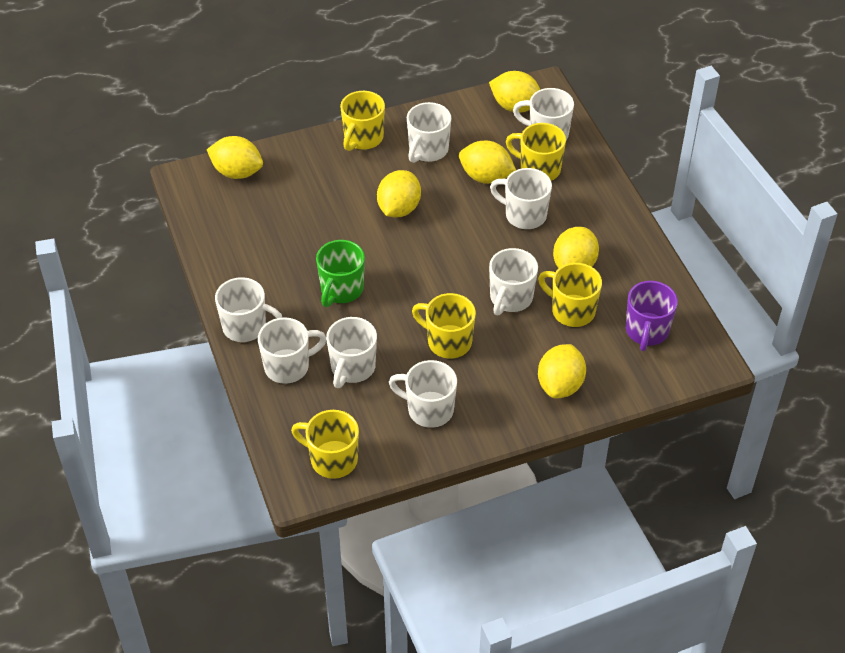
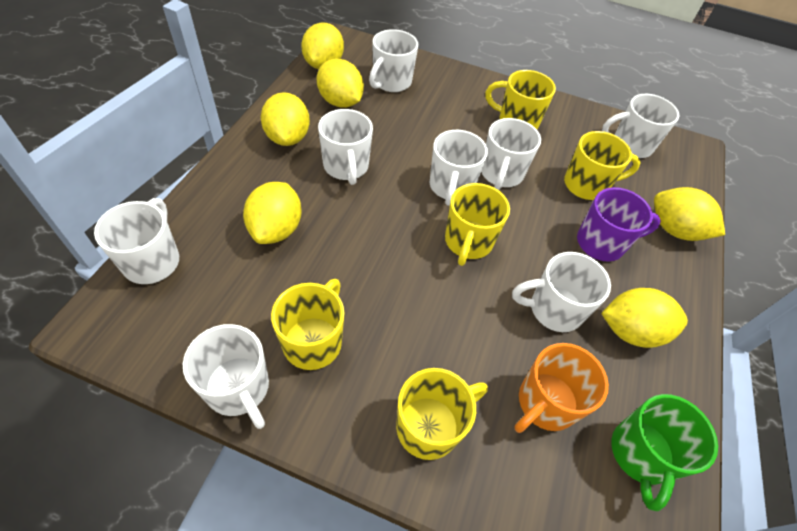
orange mug: none = 0 -> [515,343,609,433] = 1

